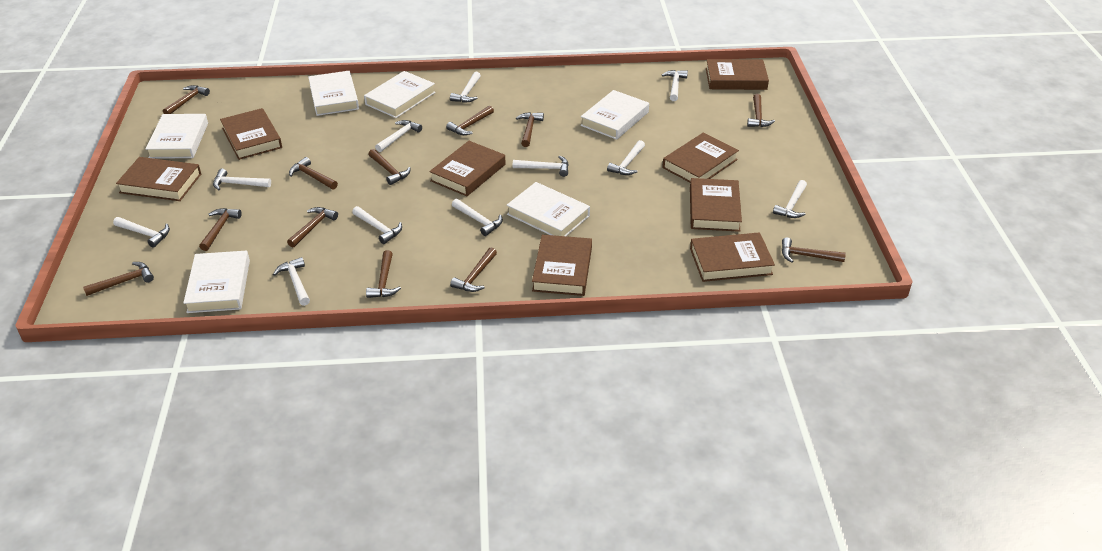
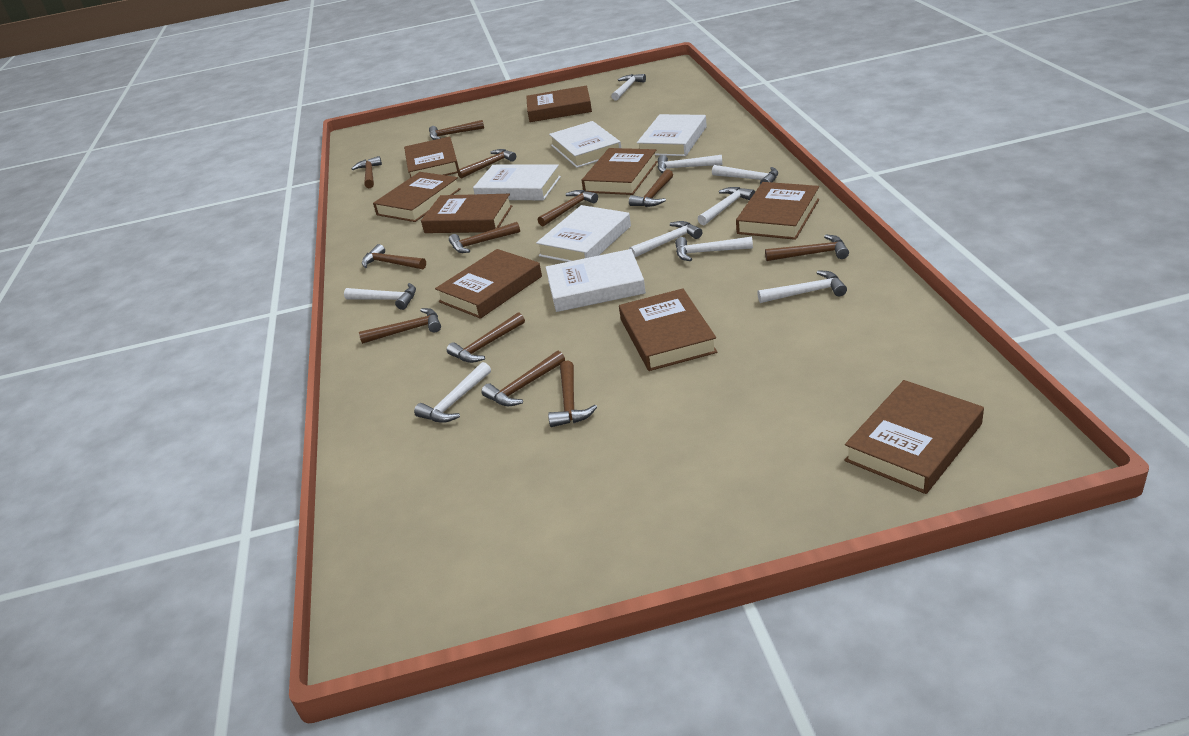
brown book: [116,157,201,201] [220,108,282,160] [429,141,506,196] [532,235,592,296] [662,133,739,182] [690,178,742,232] [690,232,775,282] [706,59,769,90] = 8 -> [373,172,461,222] [404,137,459,178] [421,194,512,233] [435,249,542,319] [526,86,592,122] [582,148,658,195] [619,288,717,371] [736,182,819,240] [844,380,984,494] = 9
white book: [146,114,208,159] [183,251,250,313] [308,71,359,116] [364,71,436,118] [507,182,590,236] [580,90,649,140] = 6 -> [473,164,561,200] [536,205,631,262] [546,249,646,312] [549,121,621,168] [637,114,707,156] = 5
white hammer: [113,217,170,248] [213,169,271,190] [273,257,310,306] [352,206,402,244] [375,120,422,152] [450,72,481,103] [452,199,503,236] [513,156,569,177] [607,140,645,175] [662,70,688,101] [773,180,807,218] = 11 -> [344,283,416,310] [414,362,491,423] [611,74,646,100] [629,221,702,257] [657,155,722,173] [675,237,753,261] [698,187,755,225] [712,165,778,185] [757,270,847,303] = 9

